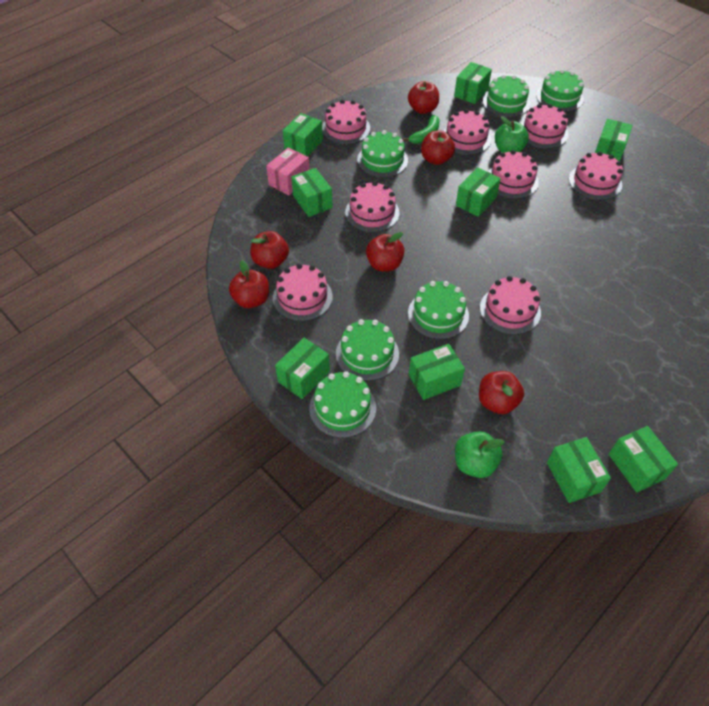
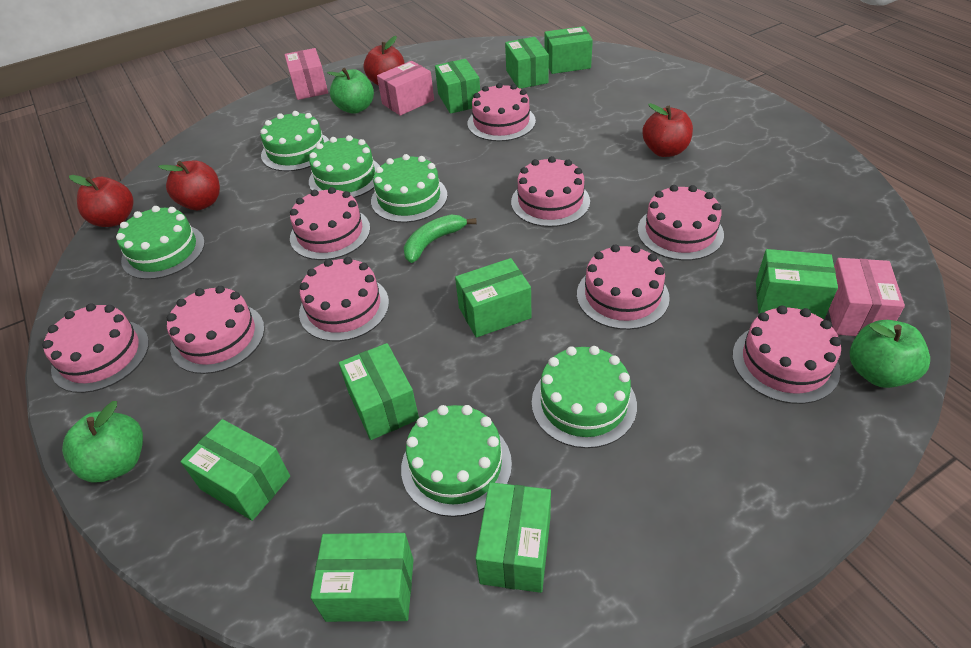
green apple: [455,431,505,478] [495,116,529,153] = 2 -> [62,401,143,483] [327,68,374,114] [849,320,930,388] = 3
pink box: [266,147,310,195] = 1 -> [285,48,328,100] [377,61,434,116] [829,258,905,336] = 3
pink cake: [273,264,333,321] [322,100,370,144] [345,181,400,232] [444,109,491,155] [480,276,541,335] [488,150,539,199] [521,104,568,149] [569,151,623,200] = 8 -> [42,303,149,393] [167,286,265,374] [290,187,370,260] [299,257,389,341] [468,83,536,141] [511,156,590,227] [577,244,670,330] [638,185,724,261] [732,306,841,404] = 9
red apple: [229,260,269,308] [250,231,289,269] [366,232,405,272] [408,81,439,114] [421,131,455,165] [479,371,524,414] = 6 -> [69,175,133,227] [158,160,220,210] [363,36,405,86] [642,103,693,157] = 4

